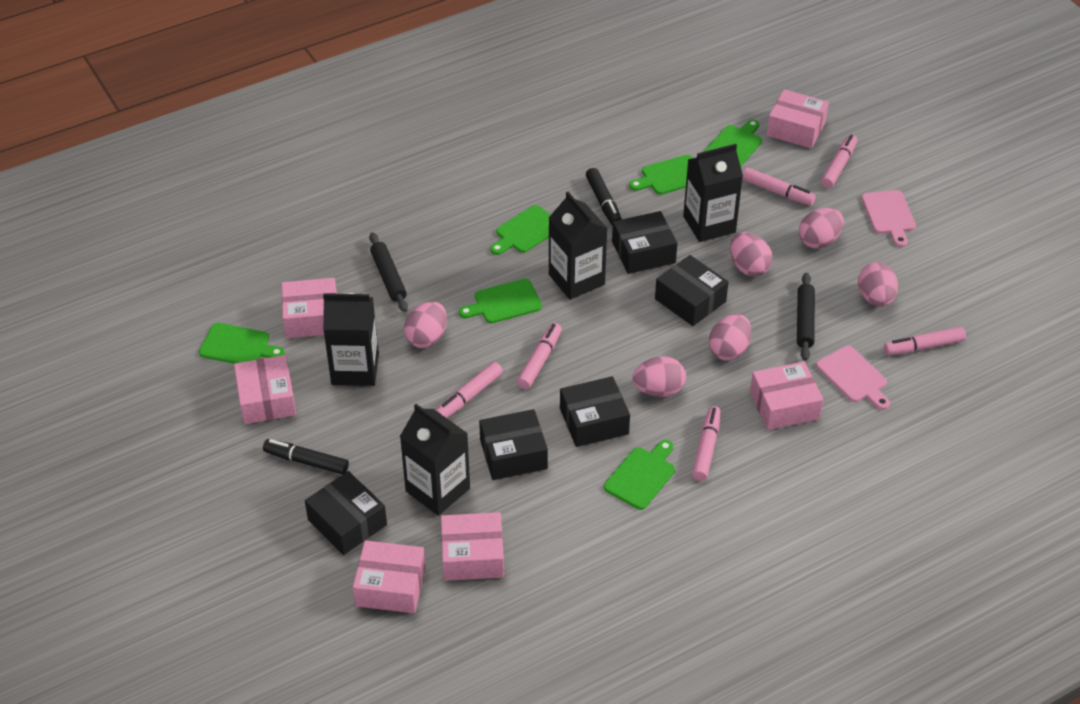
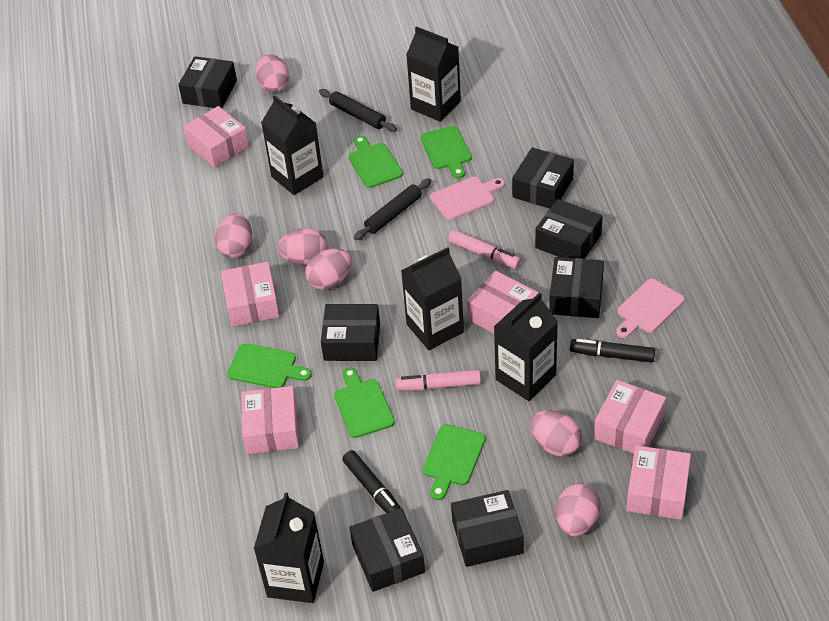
black box: [305,471,387,555] [479,409,548,480] [560,376,630,447] [612,211,677,274] [655,255,728,326] = 5 -> [178,56,237,108] [321,304,380,361] [349,508,425,592] [451,490,524,567] [512,147,574,209] [535,199,602,259] [549,257,604,318] = 7
black carton: [323,293,379,386] [400,404,470,516] [549,192,607,300] [683,144,743,242] = 4 -> [254,492,324,603] [261,95,324,195] [401,247,464,350] [406,26,461,122] [494,293,558,401] = 5
green cutting board: [199,323,285,364] [459,279,542,323] [490,205,551,255] [604,440,675,510] [629,155,692,195] [704,119,762,166] = 6 -> [227,343,312,388] [334,367,395,438] [348,136,403,188] [420,126,472,179] [423,424,486,500] = 5
pink marker: [436,362,503,418] [517,323,562,389] [692,406,721,481] [742,168,816,205] [821,134,858,188] [884,327,966,355] = 6 -> [396,369,481,391] [448,230,521,269] = 2

